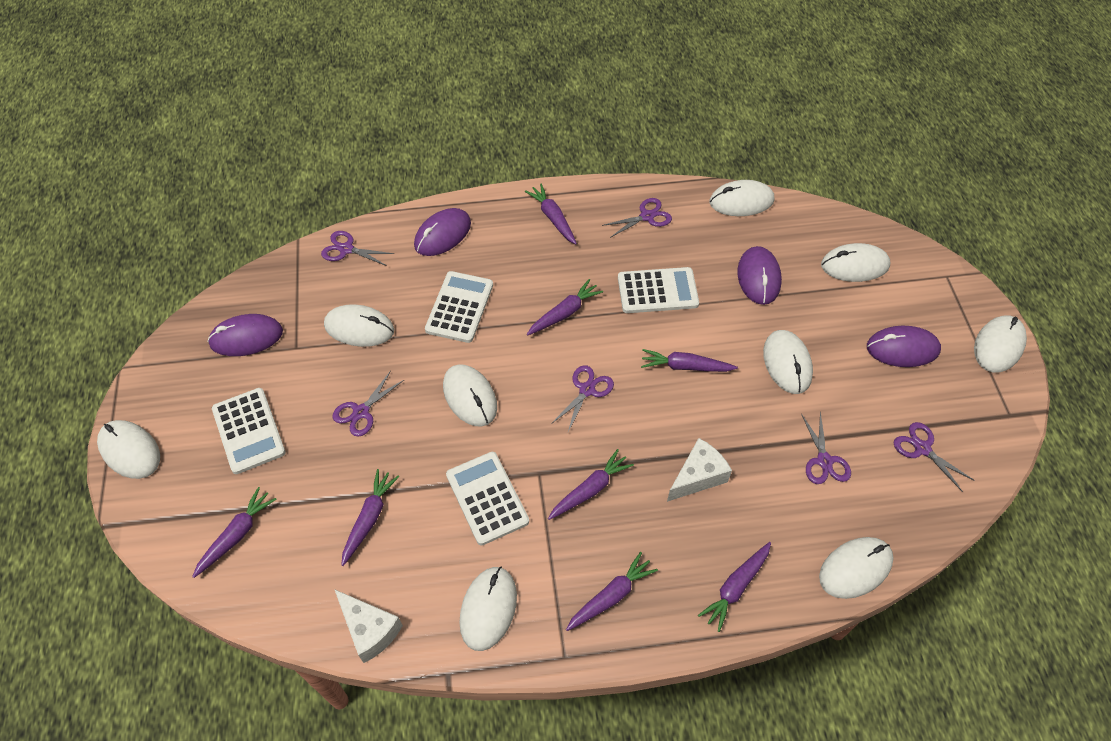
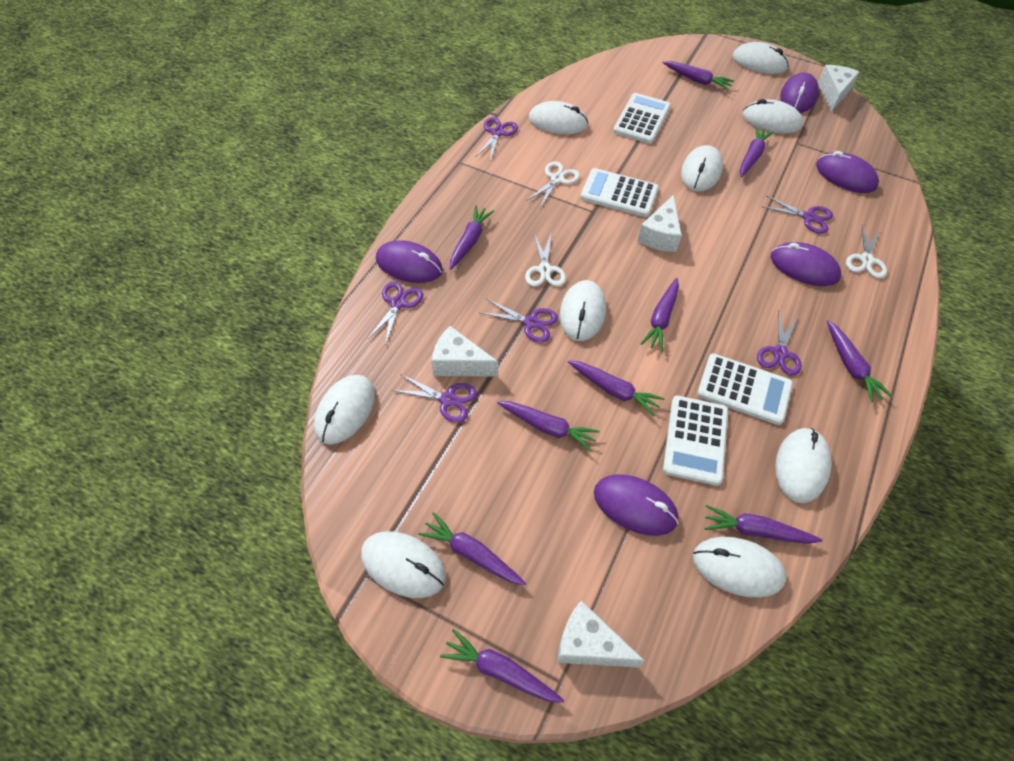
purple carrot: [192,487,277,578] [341,469,399,566] [525,184,577,245] [527,279,603,336] [548,449,634,520] [566,552,658,631] [641,349,738,372] [698,542,771,632] = 8 -> [418,512,526,585] [440,629,564,703] [450,205,494,270] [497,401,600,451] [568,360,664,416] [640,278,679,351] [663,61,734,90] [705,505,823,544] [740,126,774,177] [827,320,892,403] = 10
purple mouse: [208,314,283,356] [414,208,471,256] [737,246,782,305] [867,326,941,367] = 4 -> [376,240,443,283] [594,474,679,536] [771,242,841,286] [780,72,819,113] [816,151,879,193] = 5
white cheese: [334,589,403,663] [667,438,732,502] = 2 -> [432,326,498,376] [557,601,645,668] [637,195,682,252] [818,65,860,112] = 4
white scissors: none = 0 -> [525,234,566,286] [526,161,580,208] [846,225,887,278] = 3

